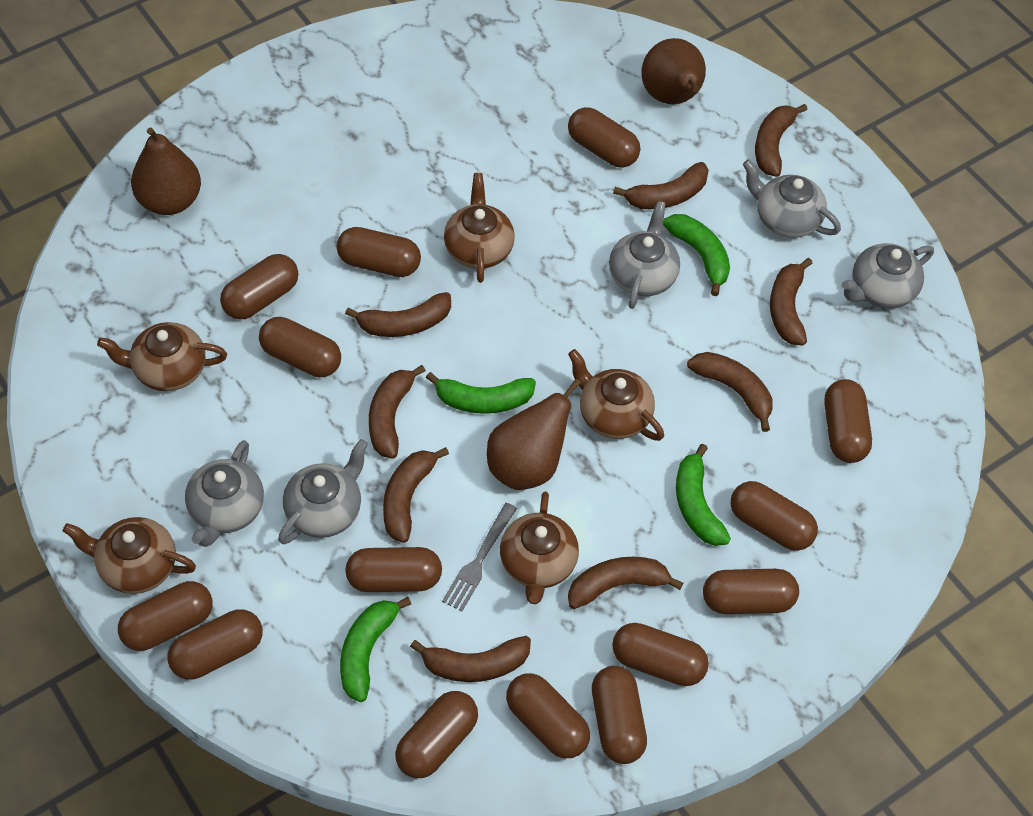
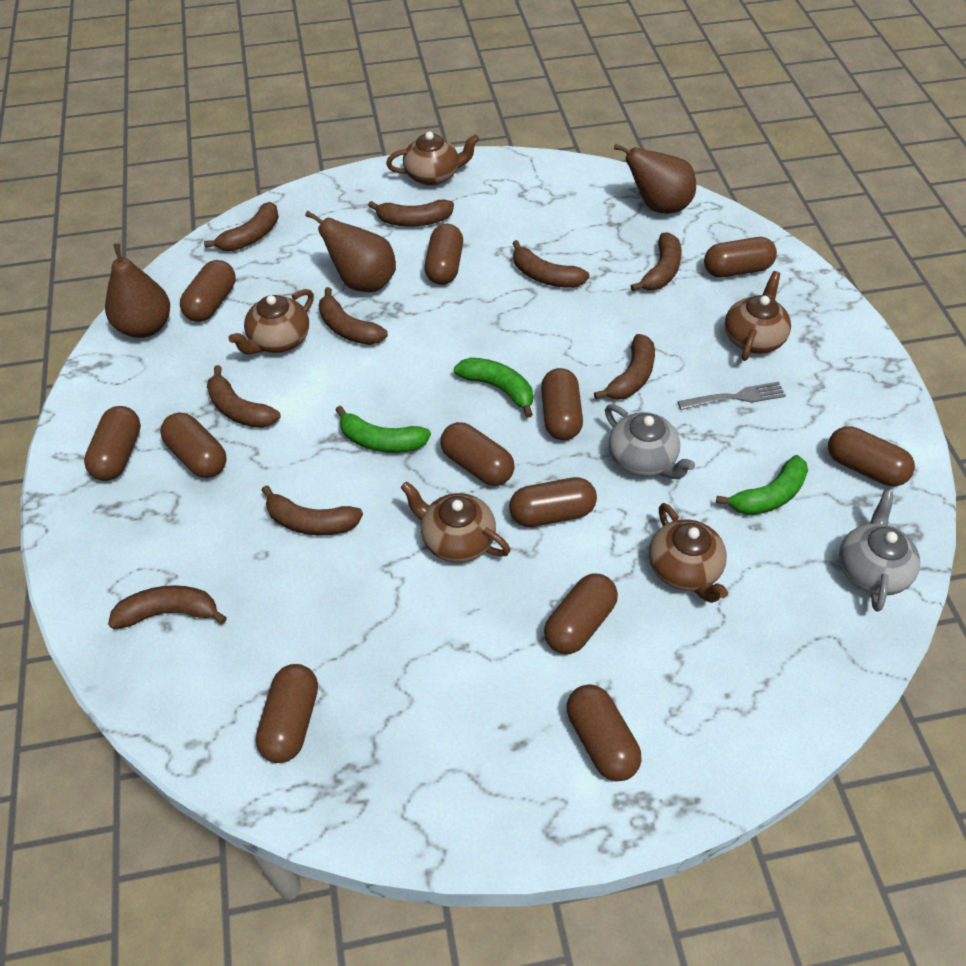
brown capsule: [118,581,213,651] [167,609,263,680] [220,254,298,320] [259,317,341,377] [337,227,421,277] [345,547,442,592] [395,691,478,778] [506,673,590,758] [568,107,640,168] [592,666,647,764] [612,623,709,686] [703,569,799,614] [730,481,818,551] [824,379,872,463] = 14 -> [84,406,141,481] [160,412,227,478] [180,260,236,322] [256,664,318,763] [425,224,463,285] [440,422,515,486] [509,477,597,527] [541,368,583,440] [544,574,618,654] [567,684,642,781] [704,237,777,278] [828,426,915,486] = 12
green banana: [340,597,411,702] [426,372,536,414] [663,214,730,296] [676,444,731,546] = 4 -> [336,406,431,453] [454,358,533,418] [716,455,808,515] = 3
grey teapot: [185,440,264,547] [278,439,368,544] [609,201,680,309] [743,159,841,238] [842,243,934,308] = 5 -> [605,404,695,479] [839,490,920,612] = 2

